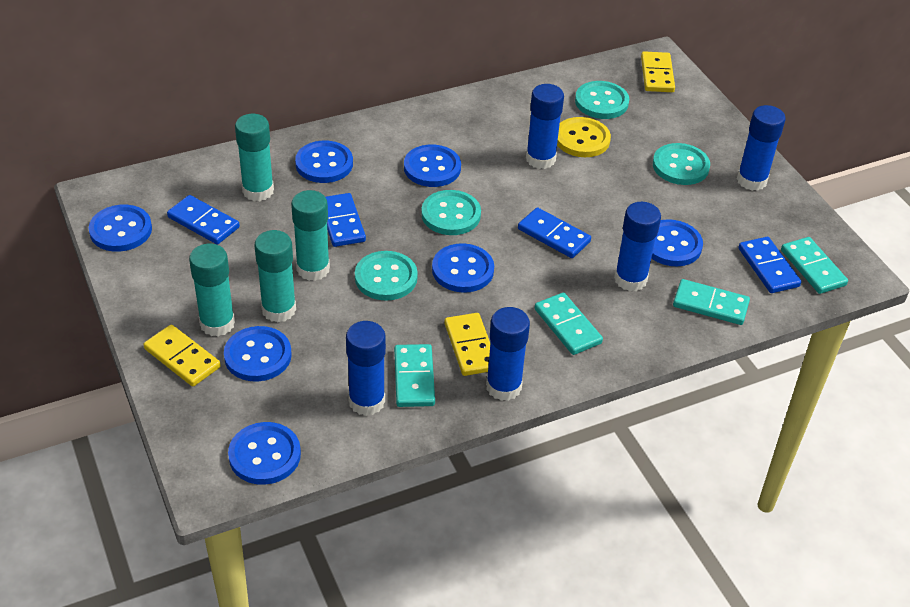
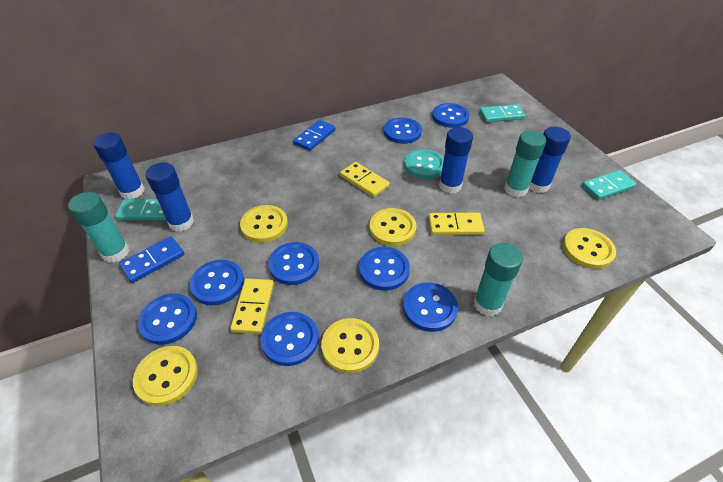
blue button: [89,205,152,252] [224,326,292,381] [228,422,301,485] [295,141,353,183] [404,145,461,187] [432,243,494,293] [651,219,703,266] = 7 -> [138,293,197,345] [190,260,244,305] [261,312,319,366] [268,242,319,285] [359,247,410,291] [384,117,422,144] [403,282,458,332] [432,103,470,128] = 8
blue domino: [167,195,240,244] [325,193,366,247] [518,207,591,258] [738,237,801,293] = 4 -> [119,236,184,283] [293,120,336,151] = 2
blue glue stick: [346,321,386,416] [486,307,530,401] [526,84,564,169] [614,202,661,291] [737,105,786,191] = 5 -> [93,133,145,199] [146,163,194,232] [439,127,473,194] [529,127,571,193] = 4
turquoise button: [355,251,418,301] [421,190,481,235] [575,81,629,119] [653,143,710,185] = 4 -> [404,149,444,179] = 1
turquoise domino: [394,344,435,407] [535,292,603,355] [673,279,750,325] [781,237,848,294] = 4 -> [115,199,167,220] [479,104,525,122] [582,170,637,200] = 3
turquoise glue stick: [189,244,235,336] [235,114,274,201] [254,230,296,322] [291,190,330,281] = 4 -> [68,192,129,263] [474,243,523,316] [504,131,546,197] = 3
yellow button: [557,117,611,157] = 1 -> [133,346,198,406] [240,205,288,243] [321,318,379,374] [370,208,417,246] [563,228,616,269] = 5

